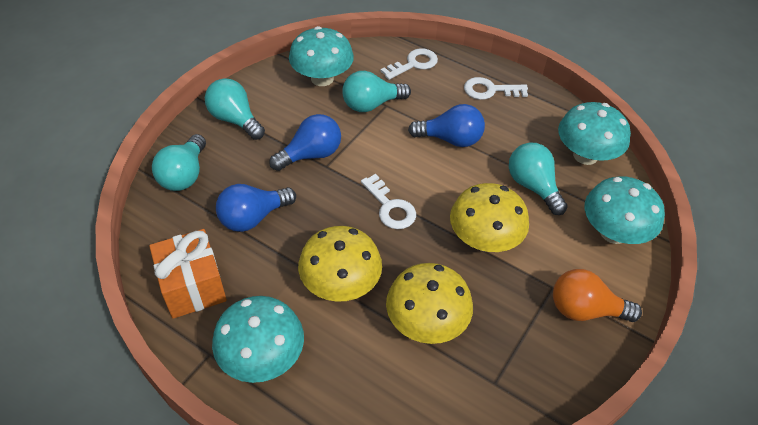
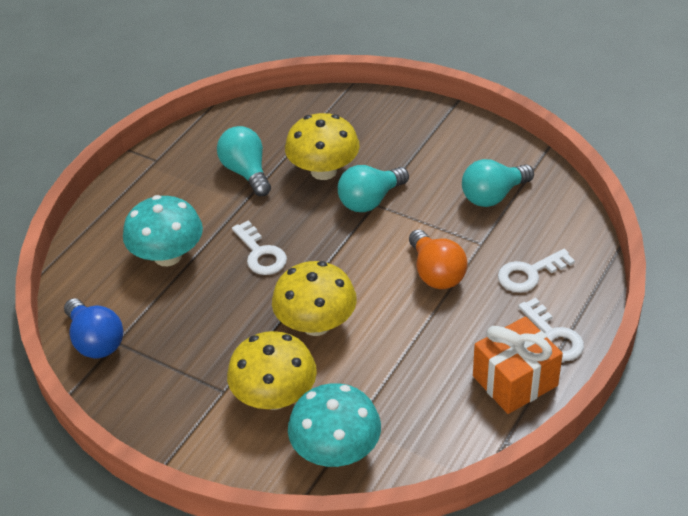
blue light bulb: [216,184,296,232] [269,114,341,171] [408,104,485,147] = 3 -> [64,298,123,358] = 1
turquoise light bulb: [152,134,206,191] [205,78,265,140] [342,71,411,112] [509,143,568,215] = 4 -> [217,126,271,196] [338,165,409,212] [462,159,534,207] = 3
turquoise mushroom: [212,296,304,383] [289,26,354,86] [558,102,631,165] [584,176,665,244] = 4 -> [123,195,203,266] [288,383,381,467] = 2

